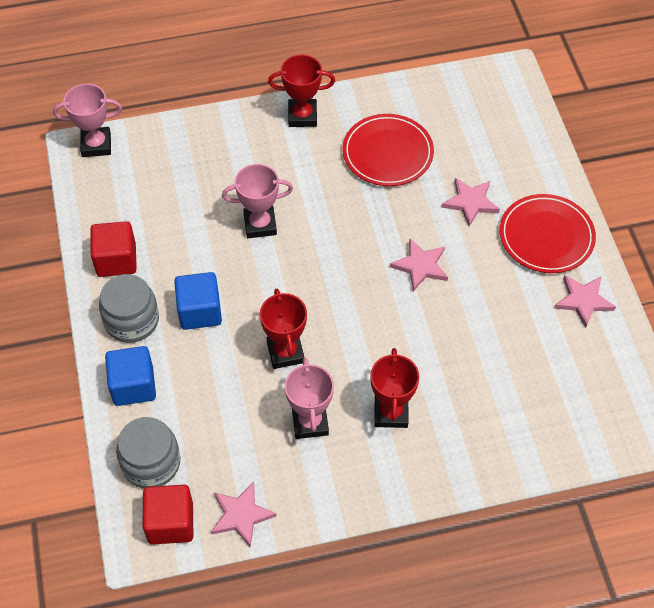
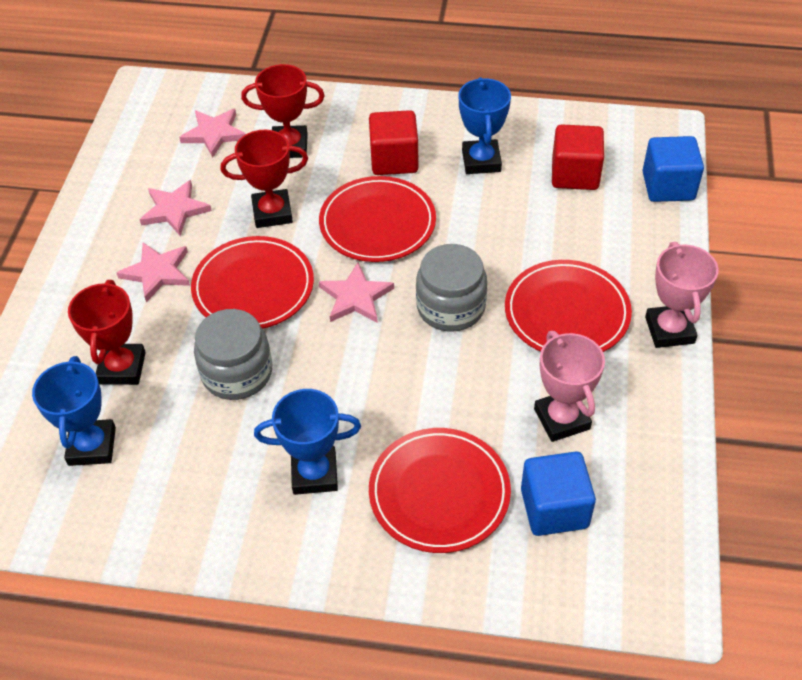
blue trophy: none = 0 -> [32,356,116,466] [254,389,361,495] [459,77,511,174] = 3
pink trophy: [53,84,122,157] [222,164,293,238] [285,358,334,439] = 3 -> [534,331,605,442] [645,242,719,348] = 2
red plate: [343,114,434,186] [500,194,596,273] = 2 -> [191,236,314,329] [319,176,436,262] [369,428,511,553] [505,260,632,352] = 4

